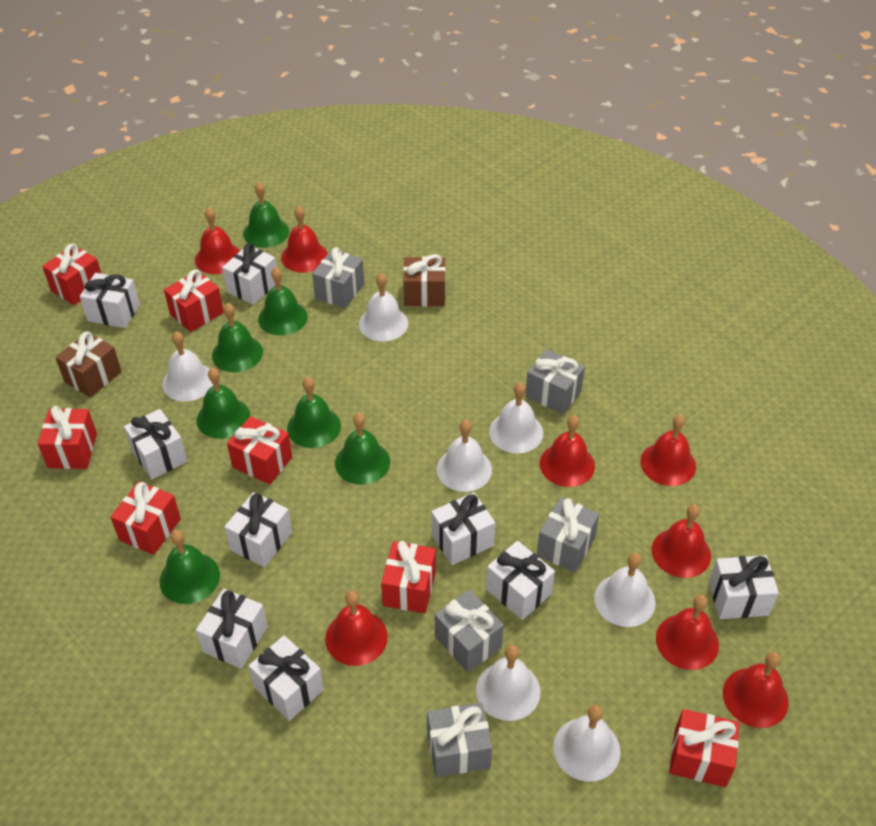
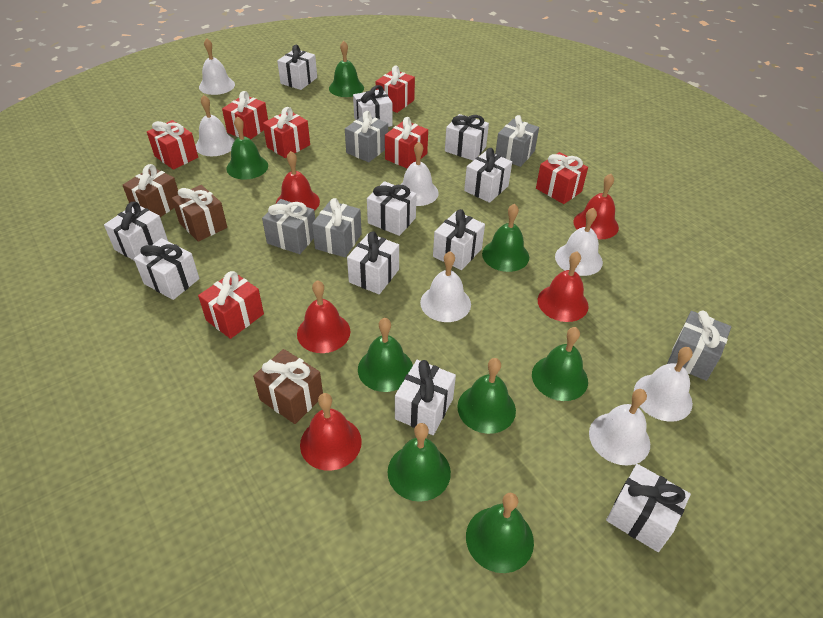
brown gift: [55,331,122,398] [403,254,446,307] = 2 -> [123,164,178,217] [172,185,227,242] [253,349,323,424] = 3
green bell: [159,530,220,604] [197,368,250,439] [212,303,263,372] [243,182,289,248] [258,267,308,336] [287,377,341,448] [335,413,390,485] = 7 -> [227,116,268,180] [329,41,364,97] [358,318,413,392] [387,423,451,502] [457,358,516,434] [466,493,534,573] [482,203,529,272] [532,327,588,401] = 8
red bell: [195,207,240,274] [281,206,328,273] [325,591,388,666] [540,415,595,487] [640,414,696,486] [652,504,711,578] [656,595,719,670] [723,652,789,728] = 8 -> [276,151,320,211] [297,280,350,353] [300,393,362,471] [538,251,589,322] [573,174,619,239] = 5
white gift: [80,273,140,328] [124,409,187,479] [196,589,268,669] [222,243,276,305] [225,492,292,567] [249,635,324,721] [431,492,495,565] [486,541,555,620] [709,555,779,619] = 9 -> [104,202,168,260] [134,238,199,300] [277,45,317,90] [347,231,399,294] [353,85,392,127] [367,181,417,236] [395,360,456,435] [433,209,485,270] [445,114,489,161] [464,148,512,203] [606,464,691,552] = 11

